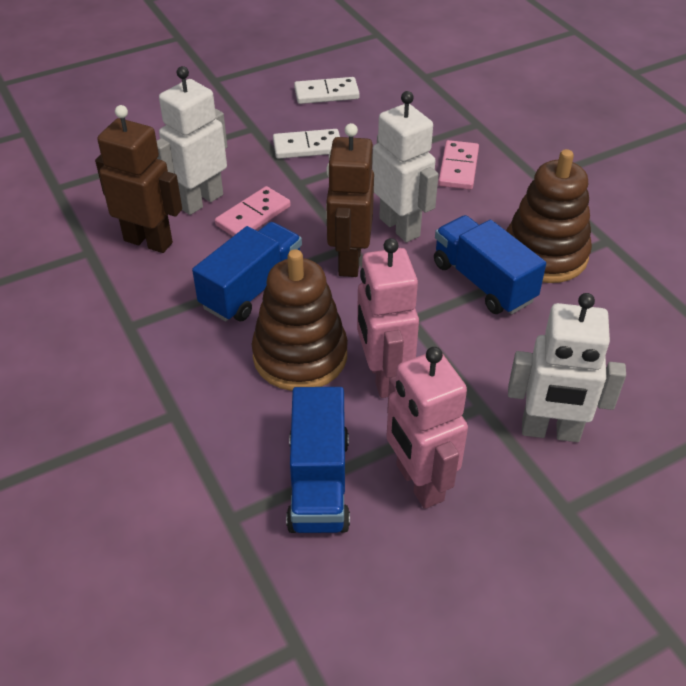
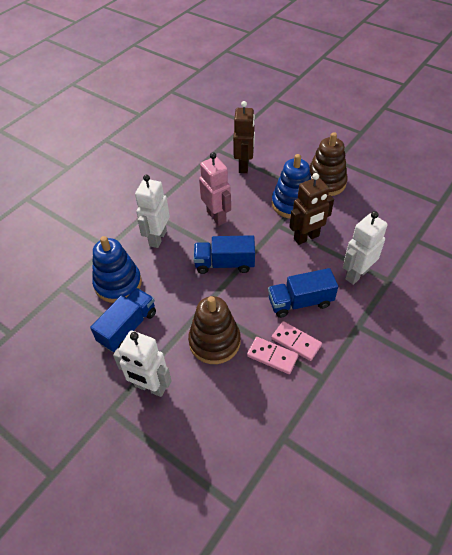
blue stacking toy: none = 0 -> [92,236,142,303] [272,154,311,219] = 2
pink robot: [357,238,419,398] [386,347,468,509] = 2 -> [199,152,231,226] = 1
white domino: [273,129,340,159] [294,77,360,104] = 2 -> none = 0

